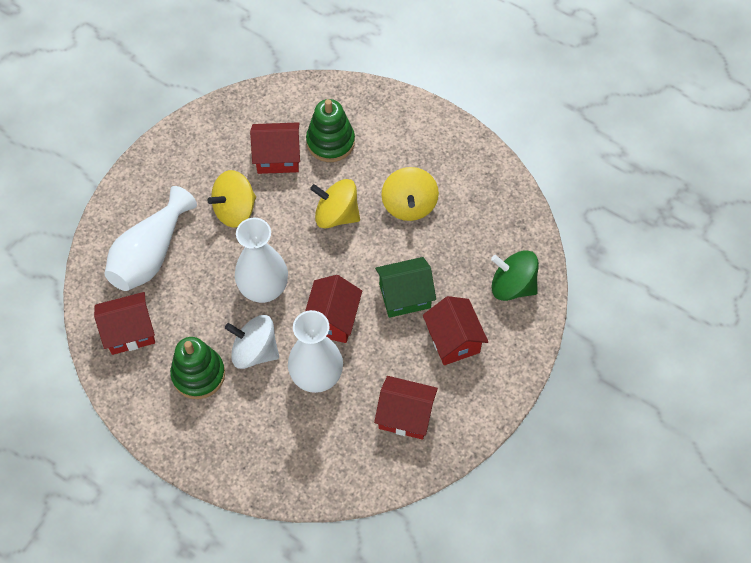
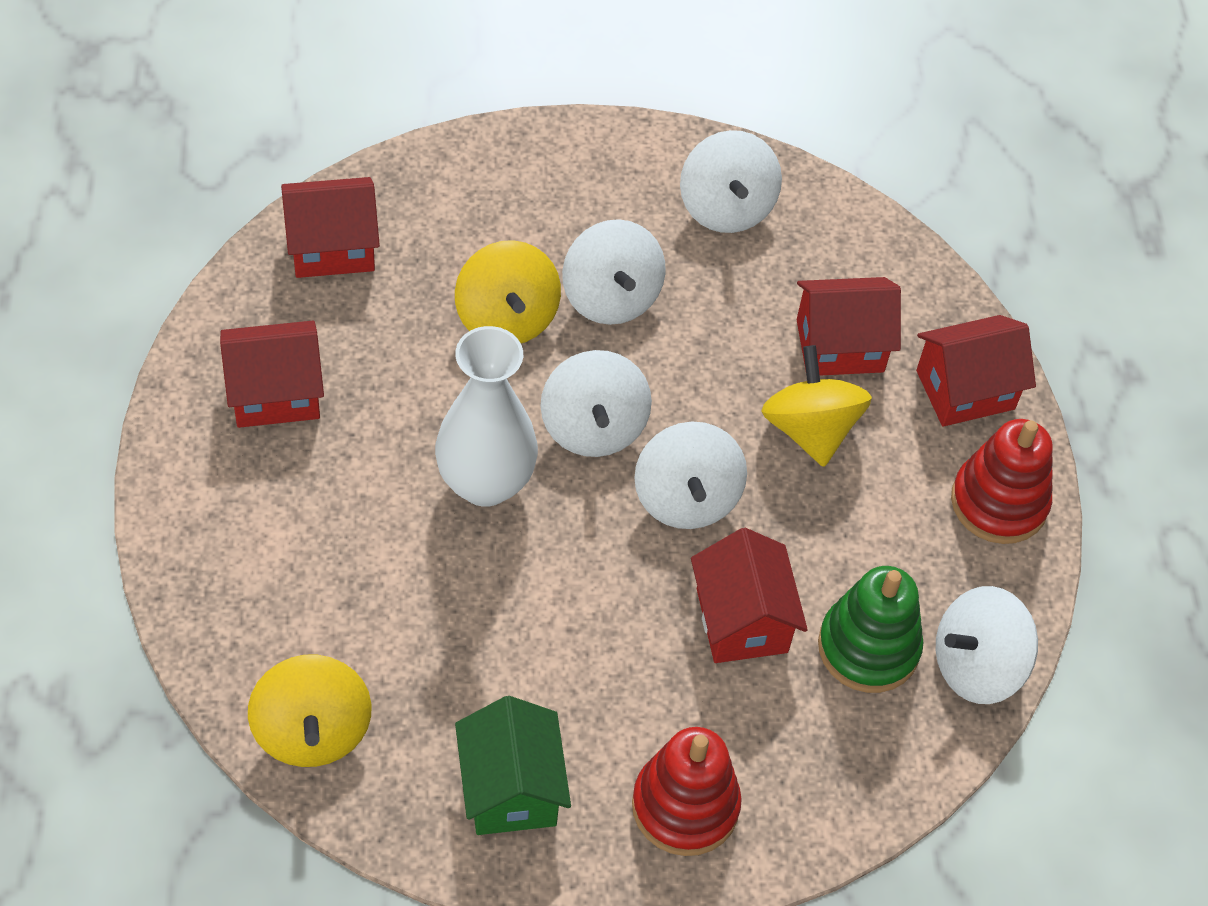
green spinning top: [491,250,539,301] = 1 -> none = 0
green stacking toy: [170,337,225,399] [306,99,355,162] = 2 -> [818,566,924,693] = 1
red stacking toy: none = 0 -> [632,727,742,856] [951,419,1053,544] = 2
white spinning top: [225,315,279,369] = 1 -> [540,350,652,457] [562,219,666,325] [634,422,747,529] [680,130,782,233] [936,586,1038,704] = 5
white vase: [105,186,197,291] [235,218,288,303] [288,310,343,393] = 3 -> [435,326,538,507] = 1

